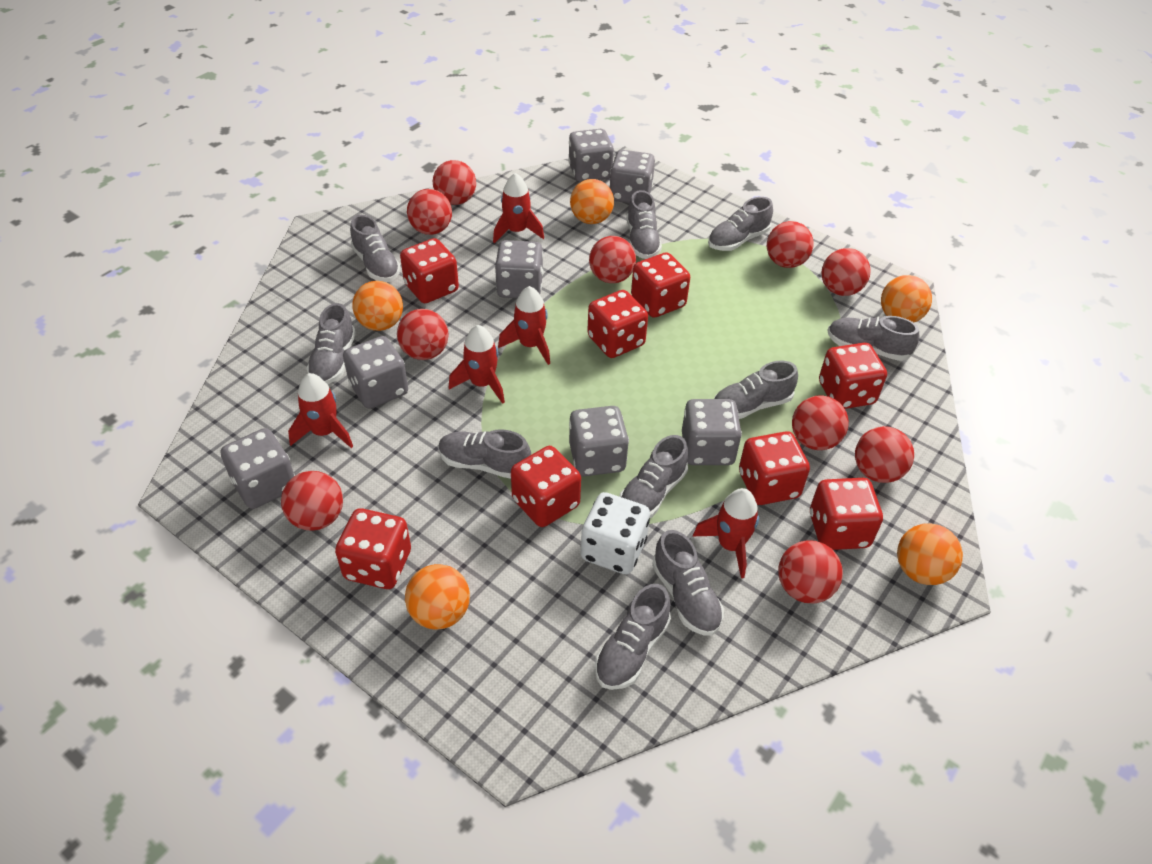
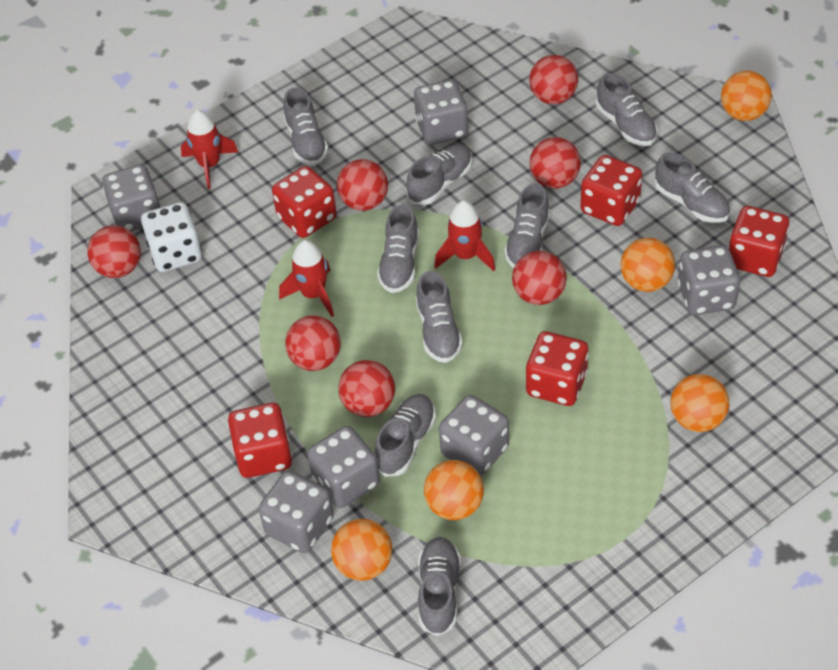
grey dice: [221,428,295,509] [343,336,408,409] [495,240,543,298] [568,129,614,182] [569,406,629,476] [610,150,655,203] [682,399,742,465] = 7 -> [102,164,161,231] [259,471,334,553] [307,426,380,508] [414,80,468,145] [439,395,509,476] [677,245,740,315] = 6
grey shoe: [307,303,356,384] [350,215,401,282] [438,430,531,479] [595,584,671,690] [619,435,688,518] [627,190,662,259] [652,530,724,636] [708,197,773,251] [714,361,798,419] [828,316,919,361] = 10 -> [283,87,329,166] [375,394,436,477] [377,204,419,293] [406,144,472,205] [416,271,463,363] [418,537,461,636] [504,184,550,268] [596,73,658,146] [655,152,730,223] = 9
red ball: [281,471,343,531] [397,309,449,360] [407,189,452,235] [433,160,476,205] [589,236,636,283] [767,221,814,268] [778,540,843,604] [792,395,849,450] [821,248,871,296] [855,426,914,483] = 10 -> [87,225,141,278] [285,315,341,371] [337,159,388,211] [338,360,395,417] [512,251,567,305] [529,55,578,104] [529,137,581,189] = 7
red dice: [335,508,411,589] [400,238,459,303] [511,446,581,527] [587,290,648,358] [631,252,690,318] [739,431,810,505] [810,478,883,550] [819,343,887,409] = 8 -> [228,403,292,478] [272,166,337,238] [526,331,589,406] [581,155,642,226] [729,206,789,277] = 5
red rocket: [288,373,353,448] [449,325,505,404] [493,173,544,243] [498,286,550,365] [693,488,759,578] = 5 -> [181,110,238,189] [279,240,334,317] [434,200,495,271] = 3

